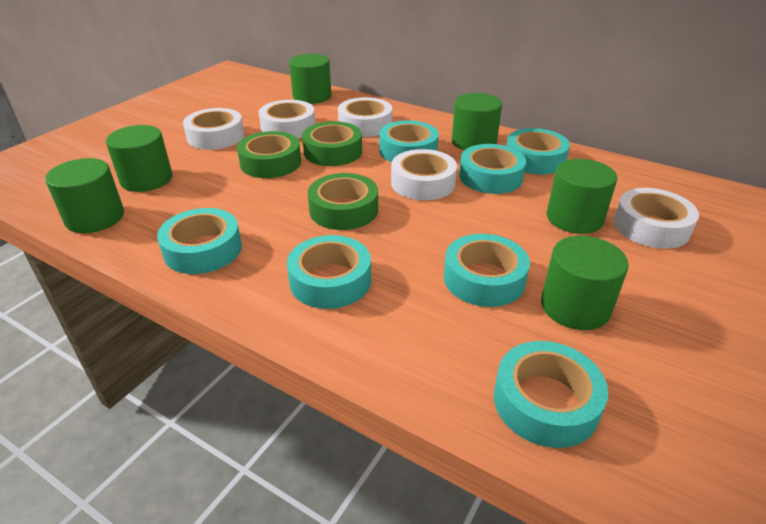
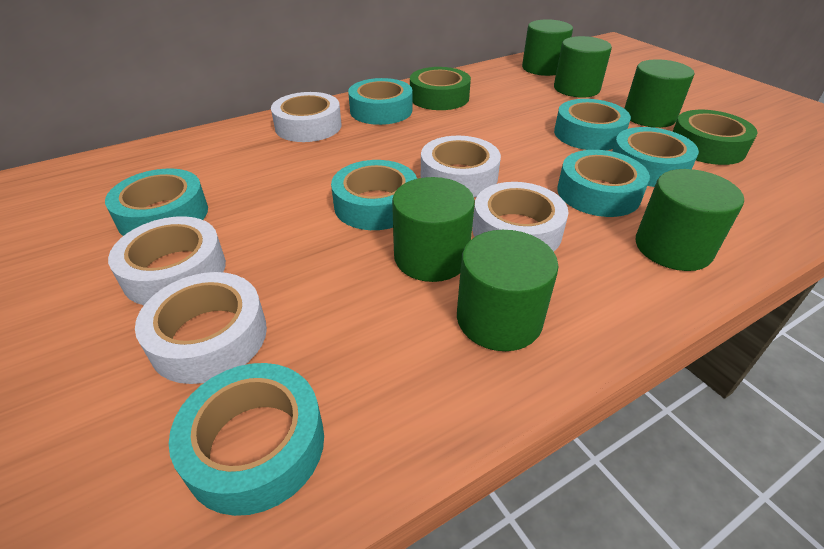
green tape: [237,131,301,178] [302,121,362,166] [307,173,378,230] = 3 -> [410,67,471,110] [673,110,758,165] = 2

